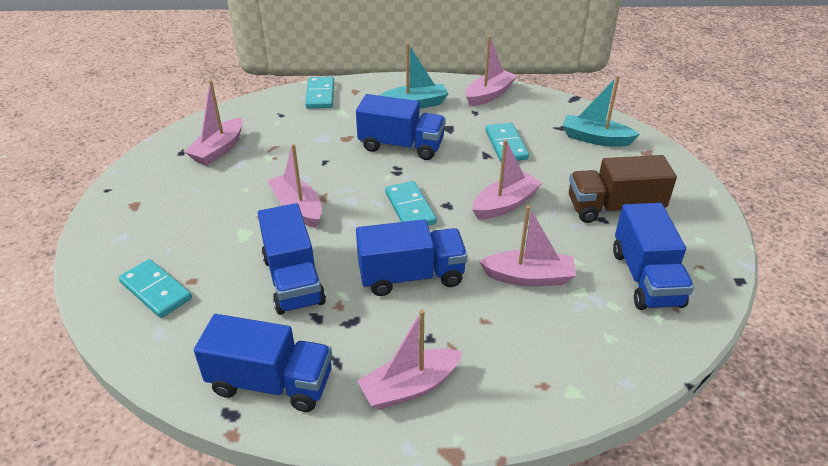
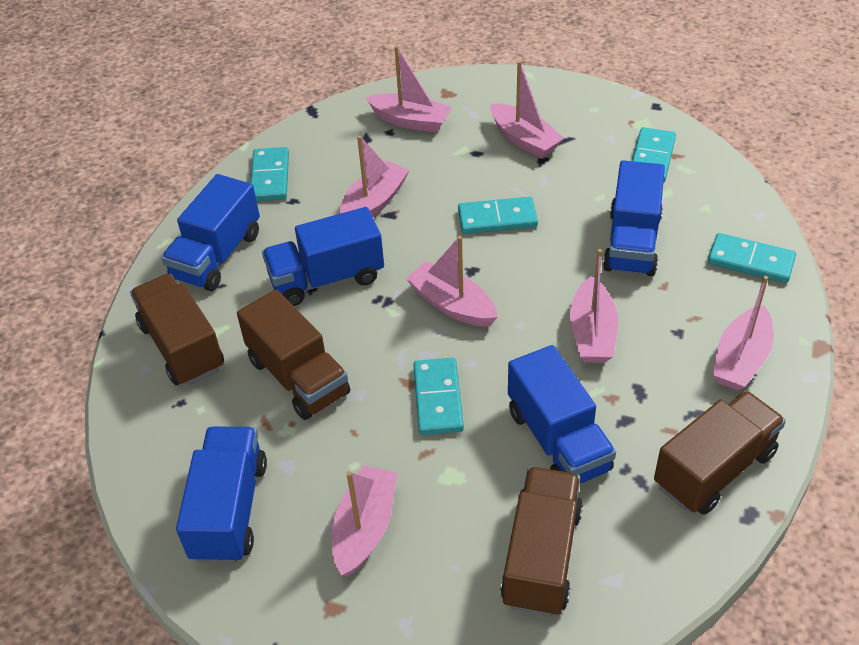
brown truck: [569,155,677,223] = 1 -> [130,274,224,386] [237,290,350,420] [500,467,583,617] [654,391,786,515] = 4
pink boat: [185,80,243,166] [268,144,322,228] [357,310,463,410] [466,36,517,106] [472,139,542,220] [479,206,576,286] = 6 -> [331,466,397,577] [339,135,409,217] [366,46,452,132] [406,236,498,327] [491,61,564,158] [570,249,618,363] [712,276,774,390] = 7
turquoise boat: [379,43,448,109] [563,76,640,147] = 2 -> none = 0
turquoise domino: [119,259,192,318] [305,76,334,109] [385,181,437,226] [486,123,529,162] = 4 -> [250,147,289,201] [413,358,464,435] [458,197,538,234] [632,127,676,183] [708,233,796,283] = 5

